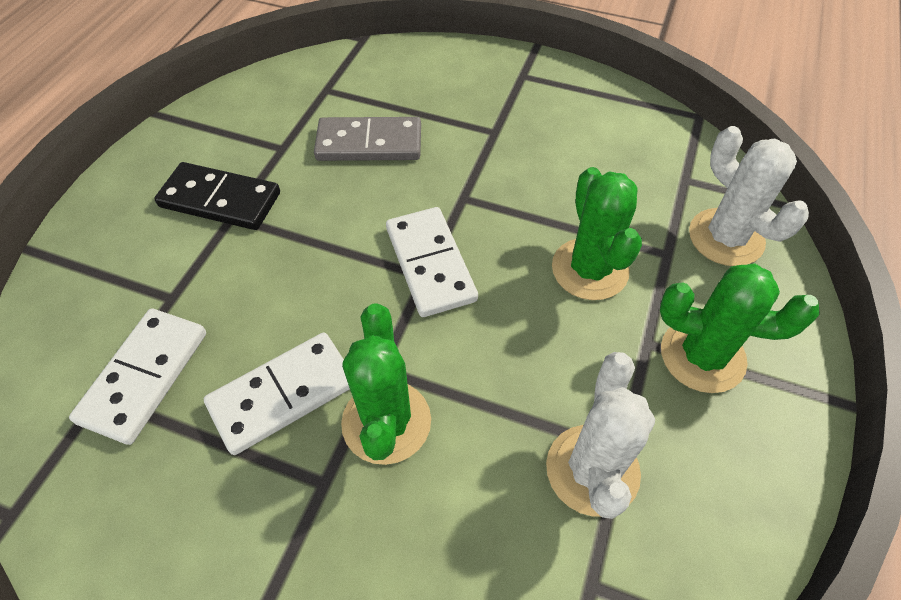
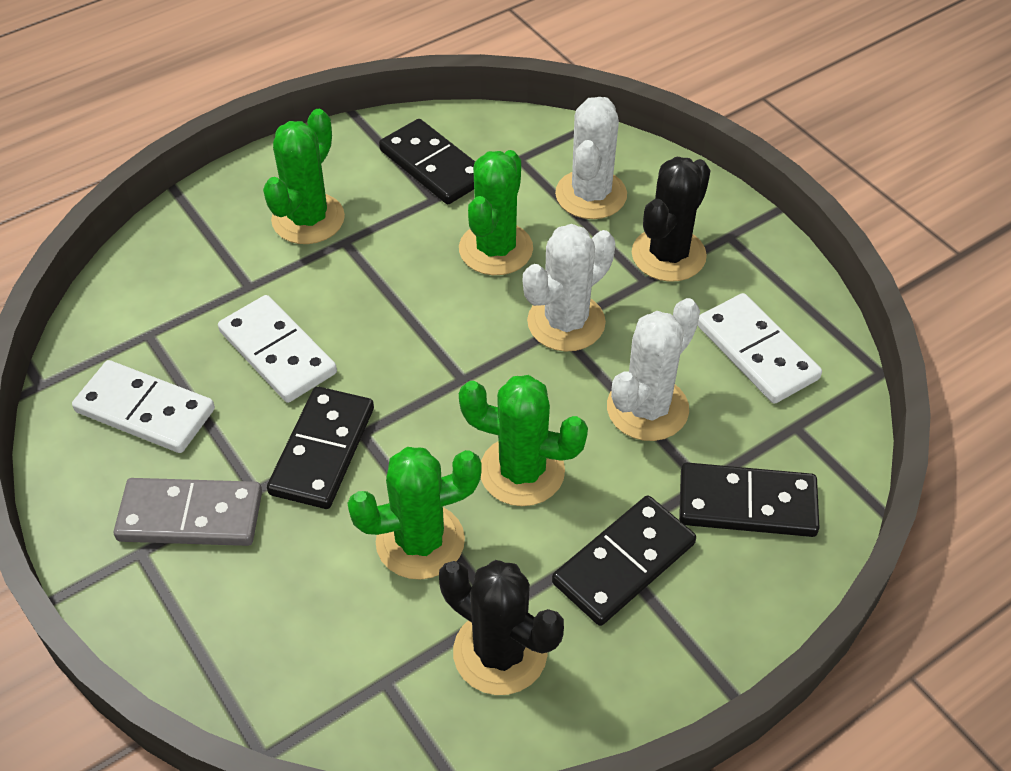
black cactus: none = 0 -> [439,560,564,695] [632,156,711,282] = 2
black domino: [154,162,280,230] = 1 -> [267,386,374,509] [379,119,475,204] [552,495,696,626] [679,462,819,537] = 4
green cactus: [341,303,431,465] [552,167,642,300] [660,263,820,393] = 3 -> [263,109,345,244] [347,447,482,580] [459,150,533,275] [459,375,588,506] = 4
white cactus: [546,352,655,519] [689,126,809,266] = 2 -> [523,224,615,352] [555,97,627,219] [607,298,700,441] = 3

